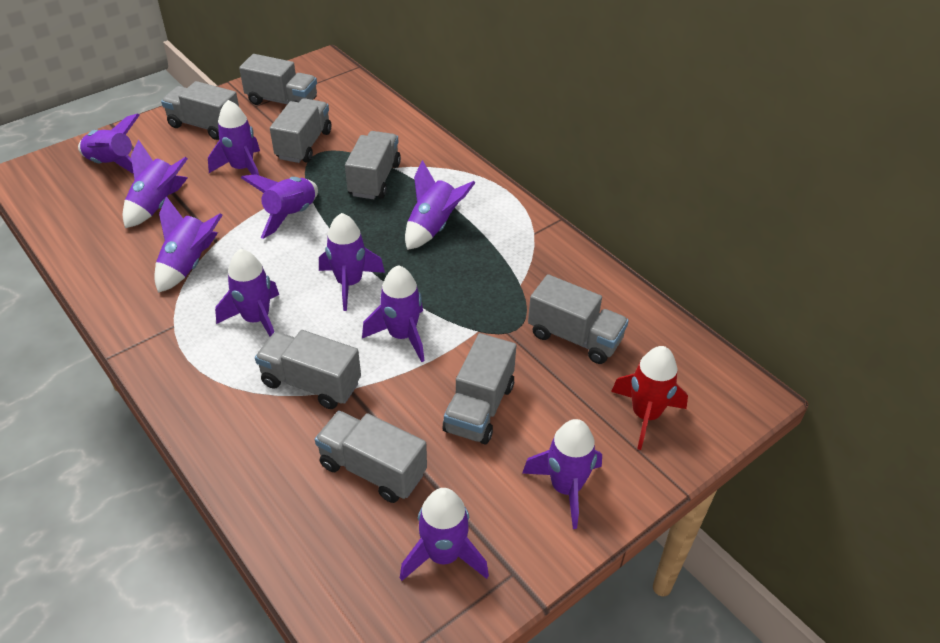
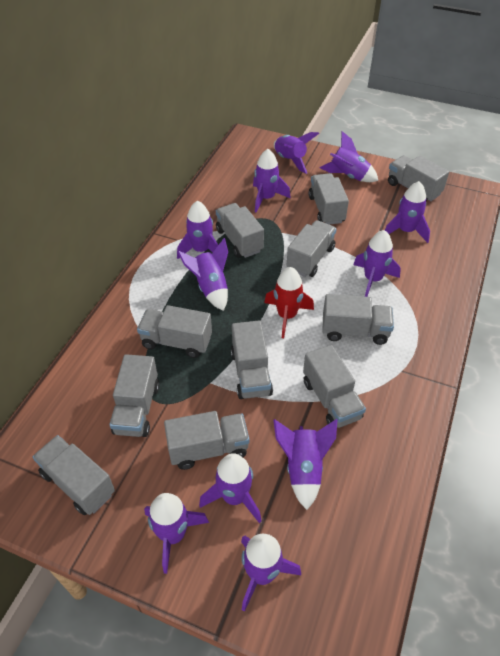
grey truck: [161,81,239,140] [239,54,317,105] [255,330,361,409] [270,98,331,163] [315,411,427,503] [345,131,401,199] [443,333,516,444] [528,274,629,364] = 8 -> [33,435,115,515] [109,354,160,437] [137,305,212,358] [164,411,250,470] [216,203,264,258] [231,320,273,399] [287,220,337,277] [303,345,366,428] [309,173,349,225] [323,294,394,345] [388,155,449,201] = 11

